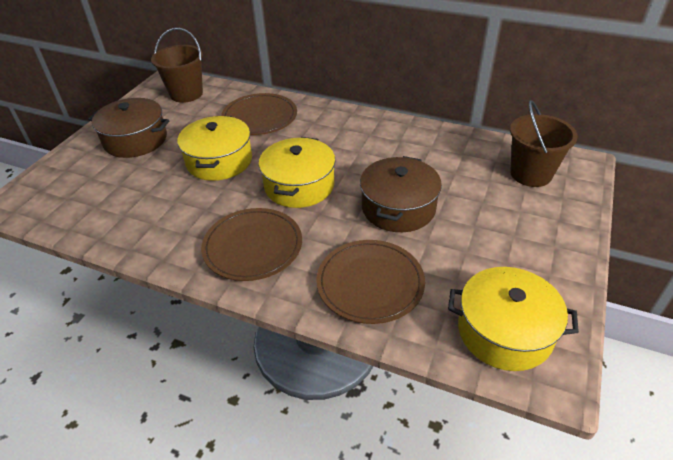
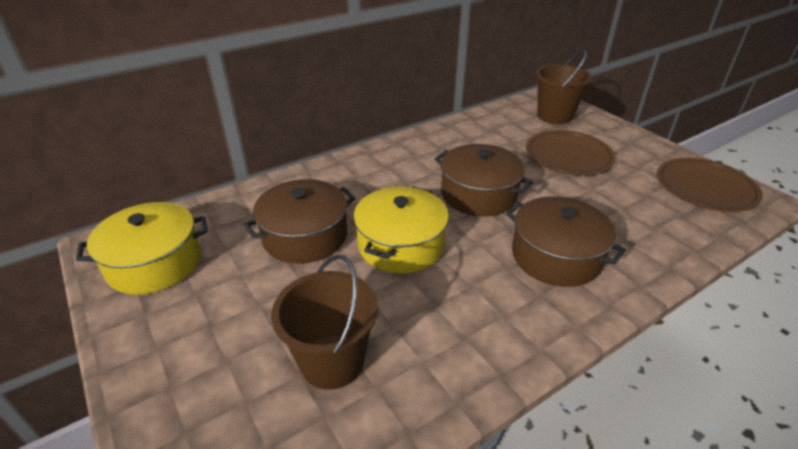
brown plate: [201,208,302,281] [221,93,297,135] [316,240,425,324] = 3 -> [526,130,616,175] [657,158,763,212] = 2
brown pot: [88,98,170,158] [360,156,442,232] = 2 -> [243,179,356,264] [435,144,533,216] [506,196,626,287] = 3
yellow pot: [177,116,252,181] [259,137,335,208] [448,267,579,371] = 3 -> [76,202,207,295] [354,187,449,274] = 2

